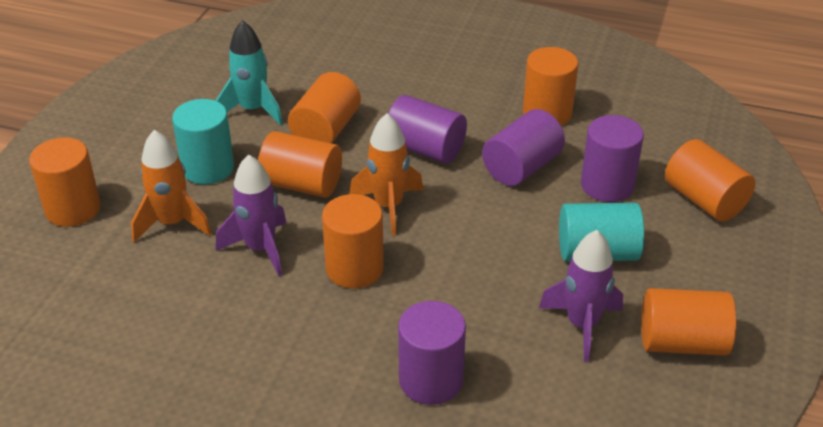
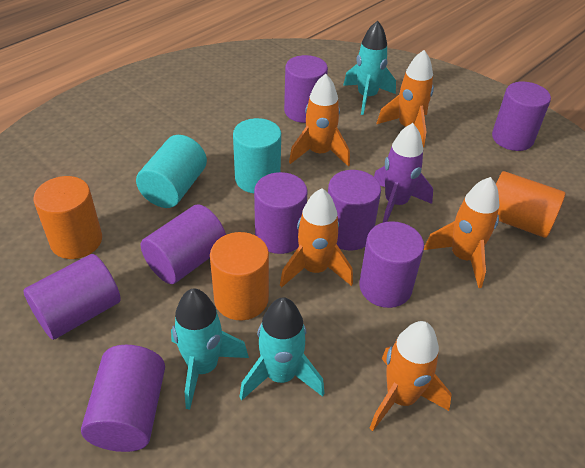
orange cylinder: [29,137,101,227] [258,131,342,198] [288,72,361,143] [322,194,384,289] [523,47,578,126] [641,288,736,356] [665,139,755,222] = 7 -> [33,176,102,259] [210,232,269,320] [496,171,565,238] = 3
orange rocket: [131,130,211,242] [350,113,423,236] = 2 -> [280,188,353,287] [289,74,350,167] [369,321,452,431] [376,50,434,147] [424,177,499,288] = 5
purple cylinder: [388,95,467,164] [398,301,466,405] [482,109,565,186] [581,115,644,202] = 4 -> [23,254,121,340] [81,345,165,452] [141,204,226,284] [254,172,308,254] [284,55,328,123] [328,170,381,251] [359,221,424,308] [492,81,551,151] = 8
purple rocket: [216,155,287,276] [539,230,623,362] = 2 -> [374,123,433,223] = 1
turquoise rocket: [215,20,283,125] = 1 -> [171,288,249,410] [240,297,325,400] [343,21,396,115] = 3

